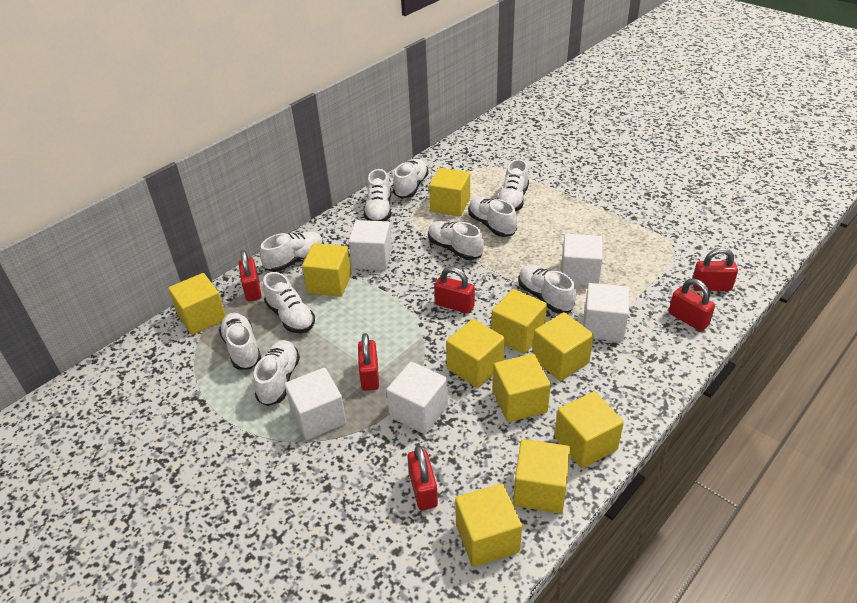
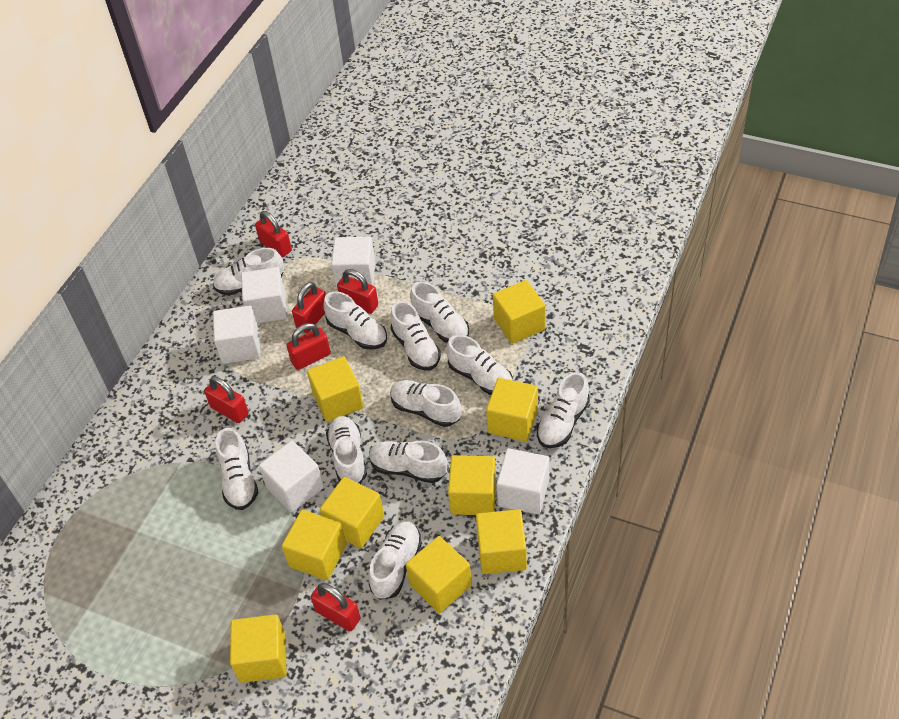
white shoe: [219,313,261,369] [253,340,300,406] [260,232,324,272] [263,272,315,333] [364,169,391,221] [393,159,429,198] [428,221,484,260] [468,197,517,237] [497,159,529,211] [518,265,576,314] = 10 -> [213,248,284,296] [215,428,258,510] [323,291,387,350] [326,416,367,483] [369,441,447,483] [369,521,422,600] [390,301,441,371] [390,380,461,427] [410,281,469,343] [446,335,513,395] [537,372,590,448] = 11
yellow cube: [168,273,226,335] [302,243,352,297] [429,168,470,216] [446,319,505,388] [455,483,522,567] [491,289,547,354] [493,354,551,422] [513,439,570,514] [532,312,594,381] [555,391,624,468] = 10 -> [230,614,286,683] [282,510,347,580] [307,356,363,422] [320,477,384,549] [406,536,472,613] [448,455,496,515] [476,509,527,574] [486,378,538,442] [493,280,545,344] = 9

